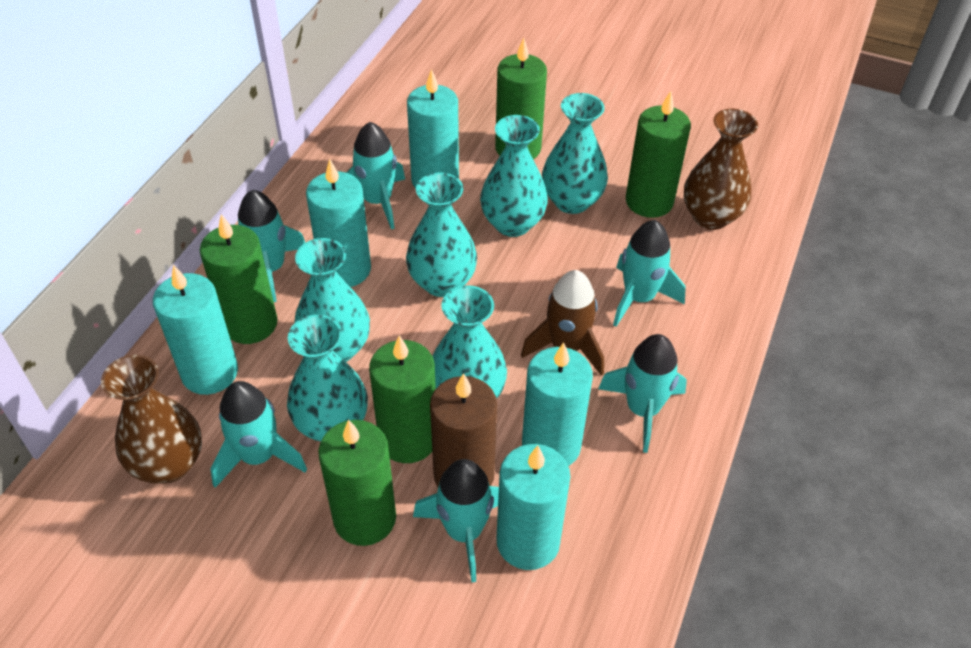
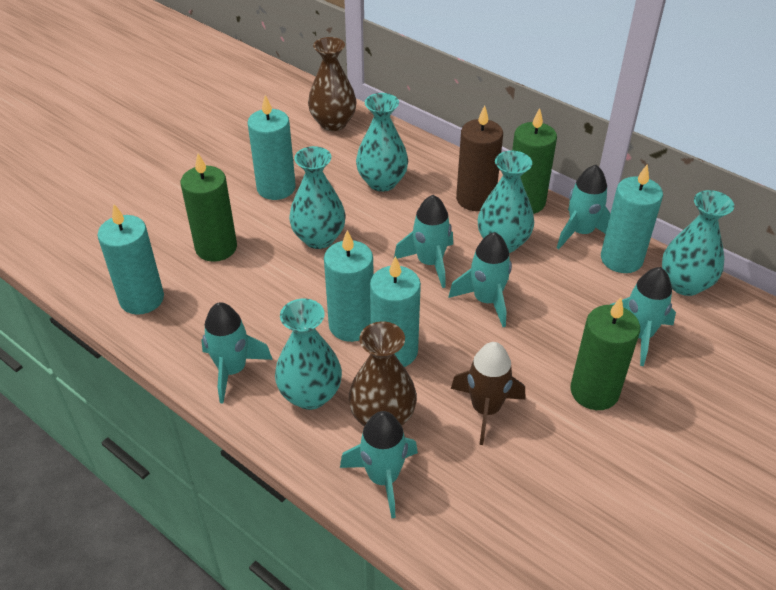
green candle: [200,214,277,344] [318,420,396,546] [369,335,436,463] [495,38,547,159] [626,91,691,218] = 5 -> [181,154,237,262] [512,108,557,214] [570,297,640,410] = 3
turquoise vase: [287,315,368,441] [294,238,370,362] [406,172,477,297] [433,285,507,399] [480,115,548,237] [542,93,608,214] = 6 -> [275,299,342,410] [289,146,346,249] [356,93,408,192] [478,151,534,253] [662,190,734,296] = 5

